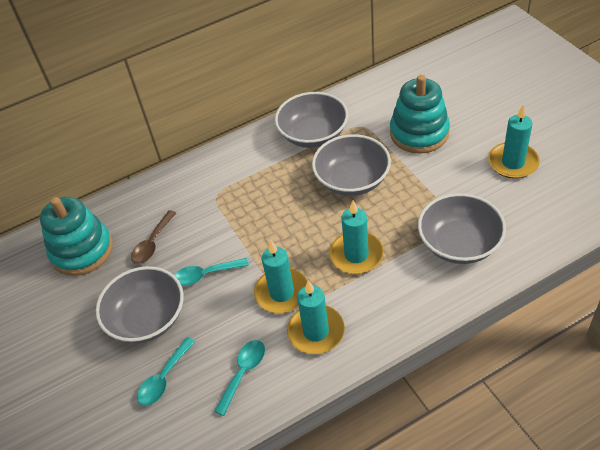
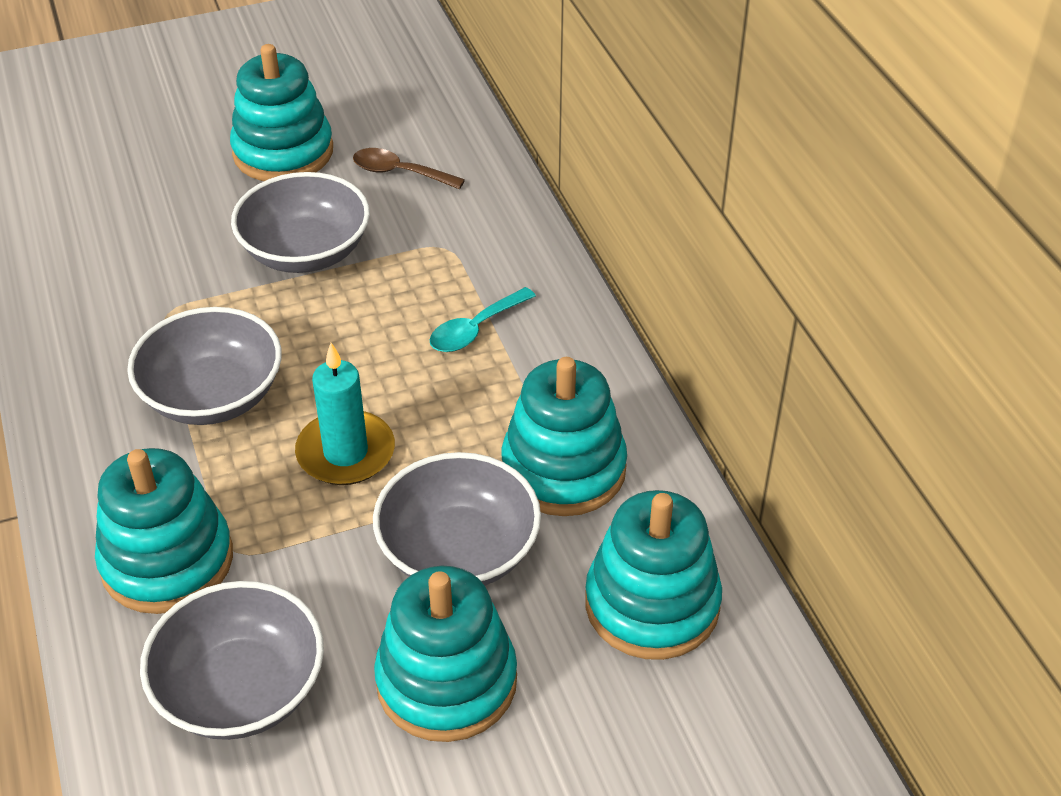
turquoise candle: [254,241,307,313] [287,280,345,354] [330,201,384,274] [488,104,540,179] = 4 -> [295,343,395,485] = 1
turquoise spoon: [137,337,195,406] [174,258,249,286] [214,340,265,416] = 3 -> [430,287,536,352] = 1
turquoise stacking toy: [40,196,113,276] [390,75,450,154] = 2 -> [95,448,233,614] [230,44,333,181] [374,566,517,742] [501,357,627,516] [585,490,722,660] = 5

